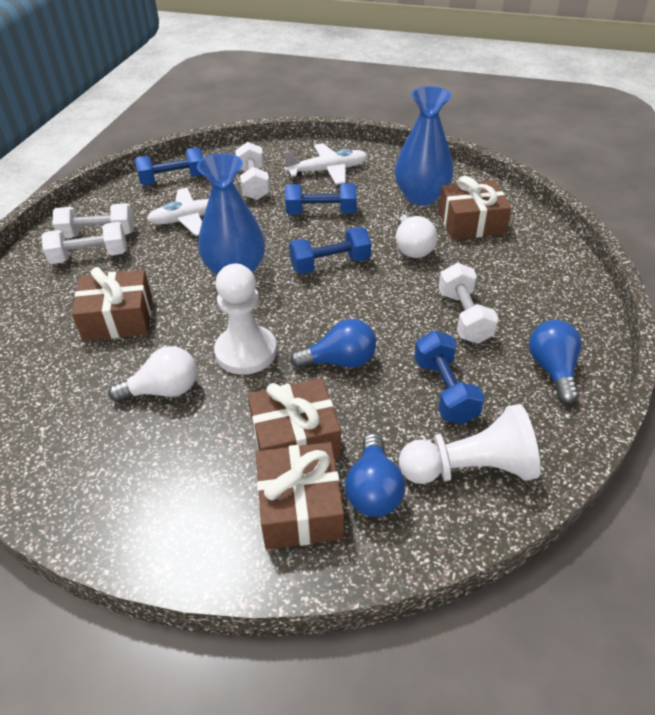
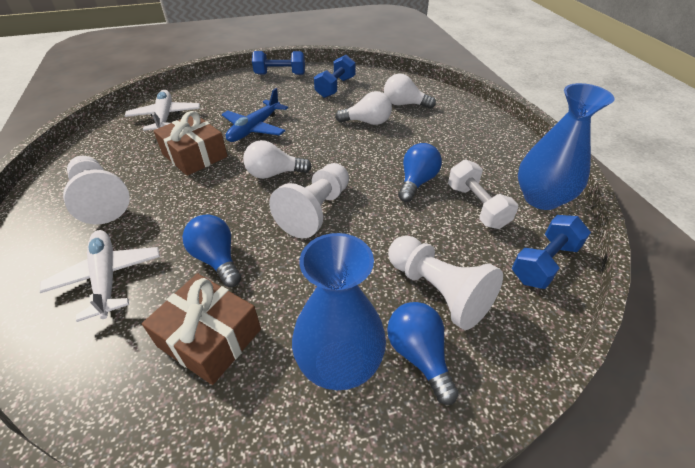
blue dumbbell: [135,147,203,185] [285,183,357,215] [289,227,371,274] [414,331,485,424] = 4 -> [252,51,305,75] [314,55,356,98] [512,215,591,289] = 3
blue plane: none = 0 -> [222,88,288,142] = 1
brown gift: [72,267,152,341] [248,378,341,458] [256,442,344,549] [439,176,512,240] = 4 -> [142,273,261,385] [153,111,228,176] = 2
white dumbbell: [41,222,127,264] [53,203,134,238] [235,142,270,200] [439,263,499,344] = 4 -> [448,159,518,229] = 1
white light bulb: [109,346,197,402] [396,214,437,258] = 2 -> [243,140,312,179] [335,91,392,125] [384,74,436,109] = 3
white pawn: [214,264,277,375] [399,404,540,484] = 2 -> [63,156,130,224] [269,163,349,238] [388,235,503,330] = 3

